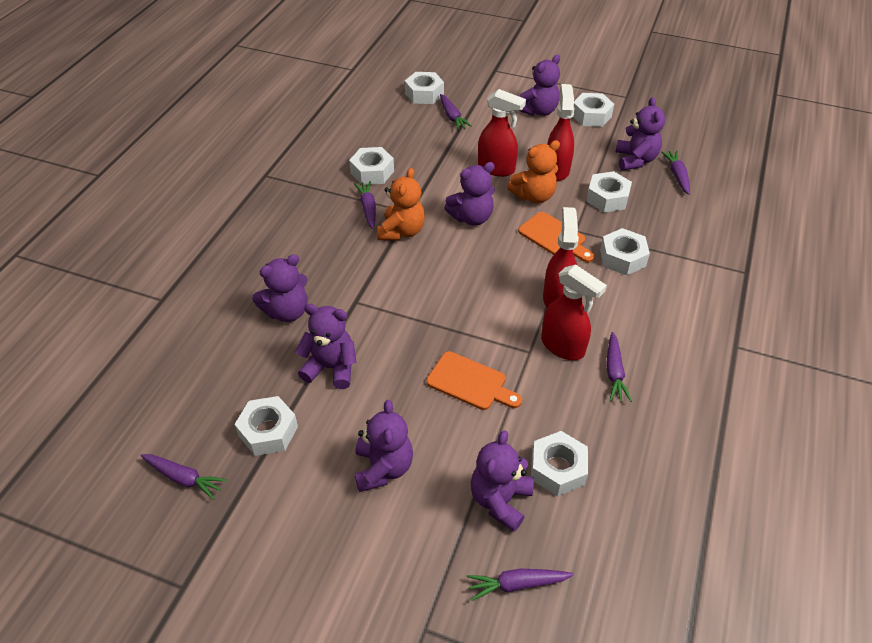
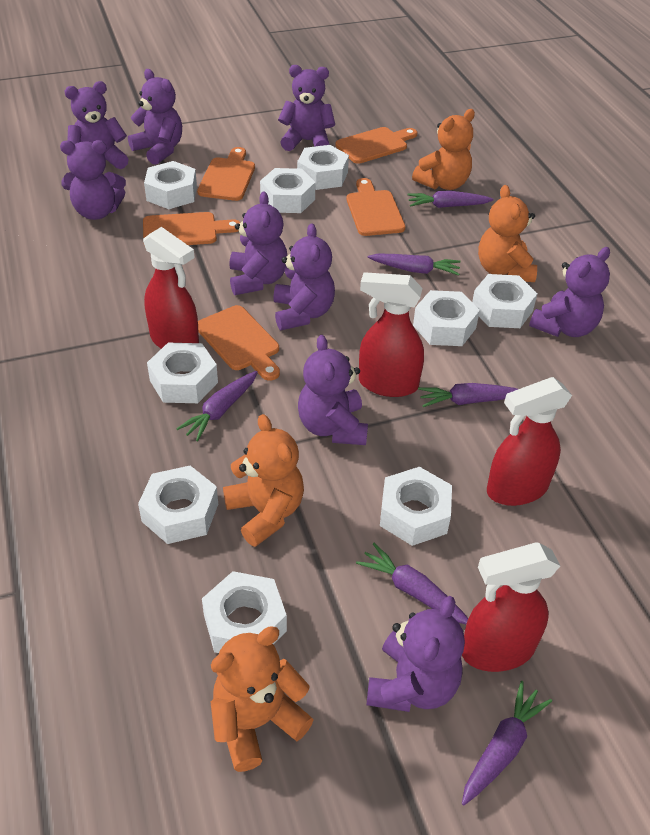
orange cutting board: [427,351,522,410] [518,212,595,262] = 2 -> [143,212,241,245] [197,147,255,201] [198,305,280,381] [335,127,417,164] [346,178,405,236] = 5
orange teddy bear: [377,168,425,241] [507,140,560,203] = 2 -> [211,626,314,772] [223,414,304,547] [412,109,475,190] [478,185,537,282] = 4
purple teddy bear: [252,254,307,322] [295,304,357,389] [355,400,413,492] [445,162,495,226] [471,430,534,532] [519,55,560,116] [616,97,665,170] = 7 -> [60,140,126,220] [64,81,128,169] [128,69,182,165] [229,192,288,295] [273,223,335,330] [278,65,335,151] [298,335,368,445] [367,596,465,712] [529,247,610,337] = 9
white nut: [234,396,298,456] [349,147,394,185] [405,72,444,104] [531,431,588,496] [573,93,614,127] [586,171,632,213] [600,228,650,276] = 7 -> [138,466,218,544] [144,161,197,209] [147,343,218,403] [202,571,287,653] [260,168,316,213] [297,145,349,190] [380,467,452,546] [413,290,480,346] [472,274,538,328] = 9

